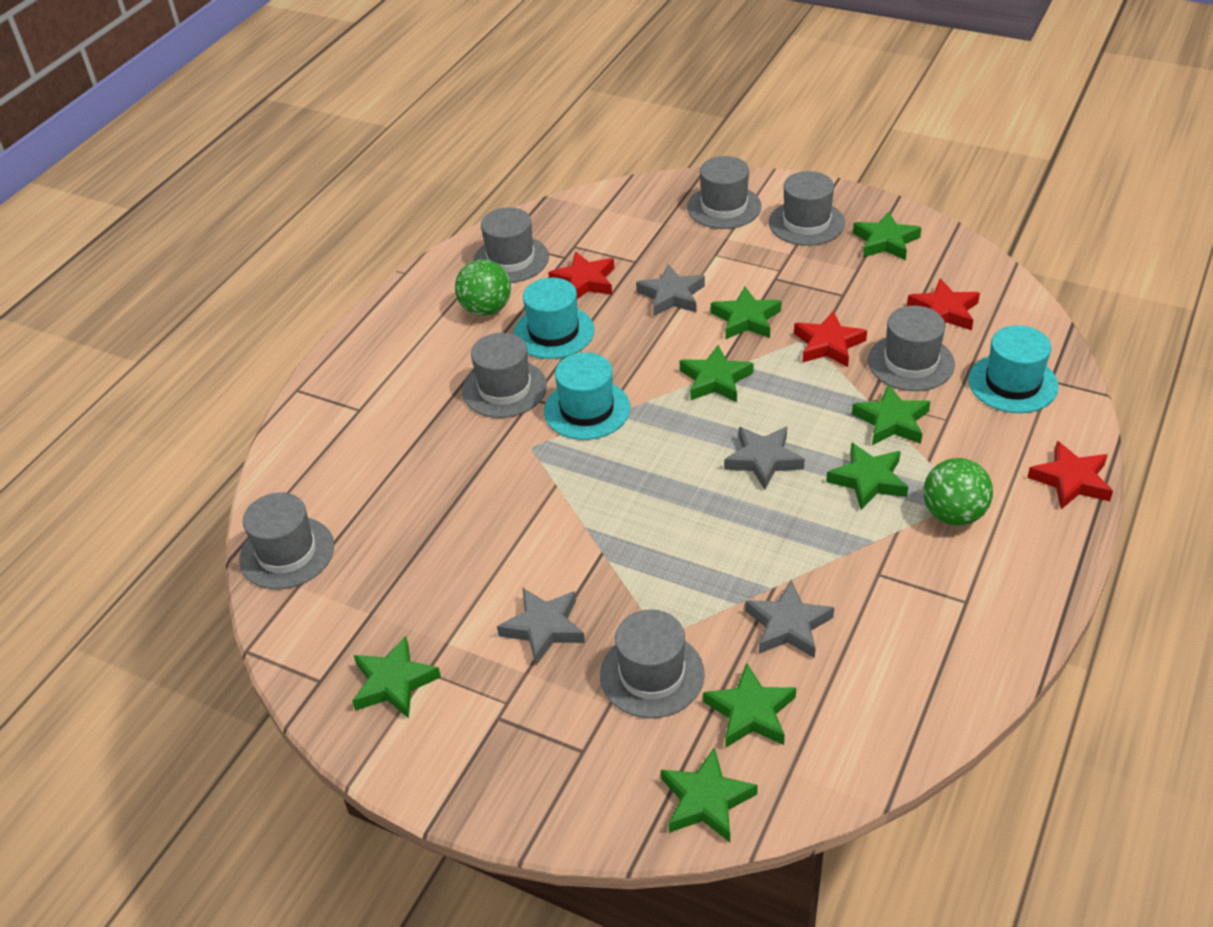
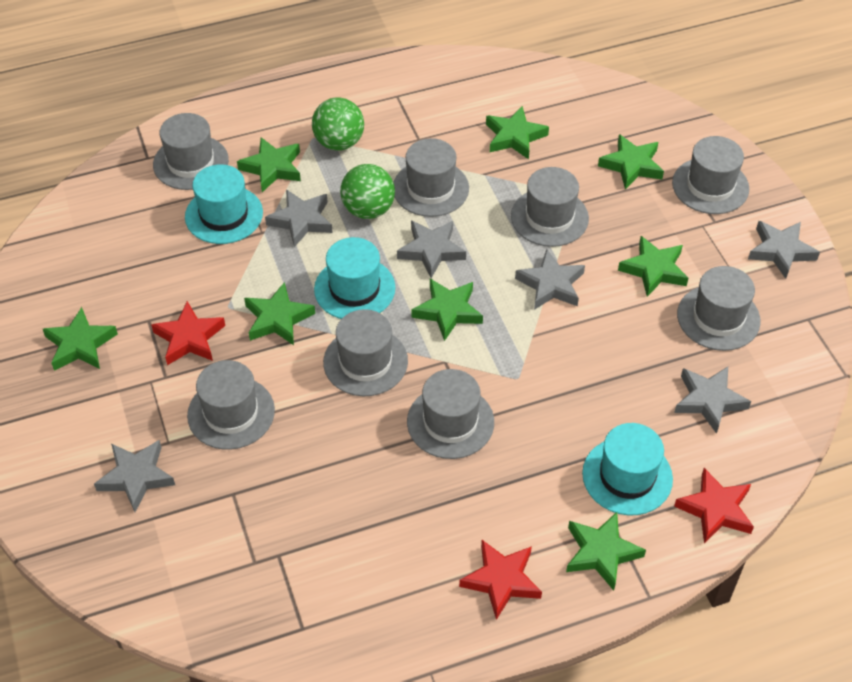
grey hat: [239,492,334,589] [462,333,547,418] [473,207,549,283] [600,609,705,718] [687,156,762,229] [769,171,845,246] [868,306,955,391] = 7 -> [153,113,229,190] [187,360,275,450] [323,309,408,396] [393,138,469,217] [407,369,494,459] [511,167,589,247] [672,136,749,214] [677,266,761,351] = 8
grey star: [497,588,585,665] [636,264,705,316] [724,427,805,490] [745,580,834,658] = 4 -> [94,440,175,512] [265,190,333,247] [397,221,466,278] [515,249,585,310] [674,367,751,434] [748,221,820,279] = 6
red star: [548,251,614,299] [794,310,867,367] [907,278,980,330] [1027,441,1113,509] = 4 -> [151,301,225,365] [459,540,542,620] [674,468,754,544] = 3

